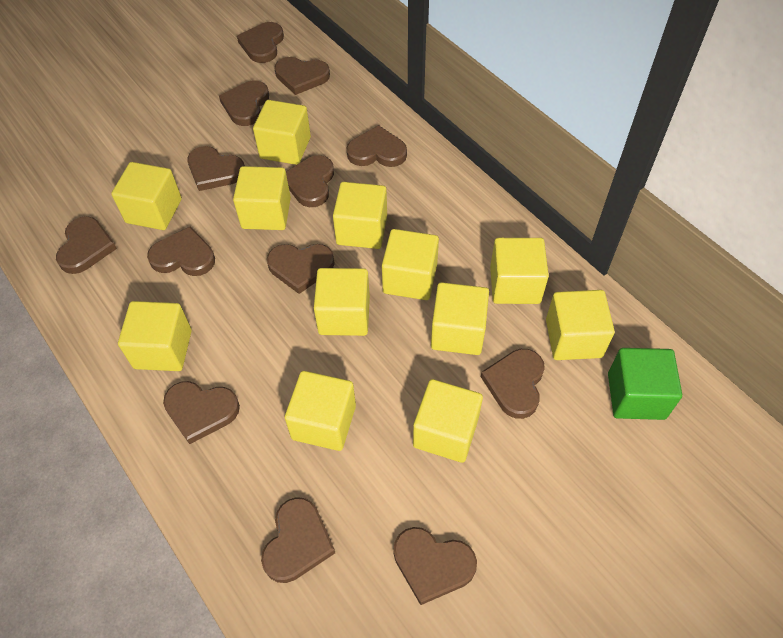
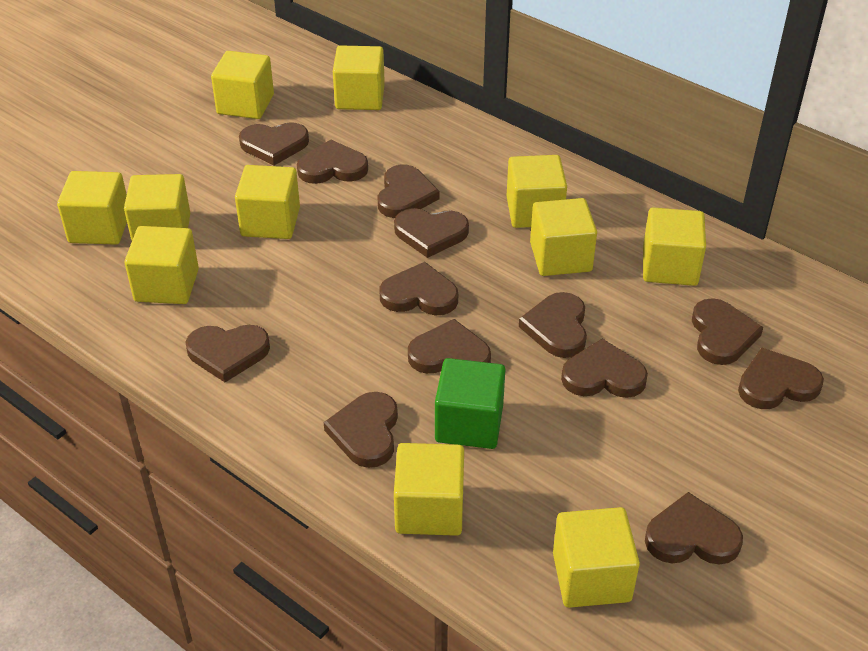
yellow cube: [111,162,182,230] [118,301,192,371] [233,166,291,230] [253,100,311,165] [285,371,356,451] [314,268,370,336] [333,182,387,249] [382,229,439,300] [413,379,483,463] [431,282,489,355] [490,238,549,304] [546,290,615,360] = 12 -> [57,171,127,245] [124,174,190,241] [125,226,199,304] [211,51,274,119] [235,165,300,239] [333,45,385,110] [394,443,464,536] [507,155,567,228] [530,198,597,276] [553,507,640,608] [643,207,706,286] = 11

